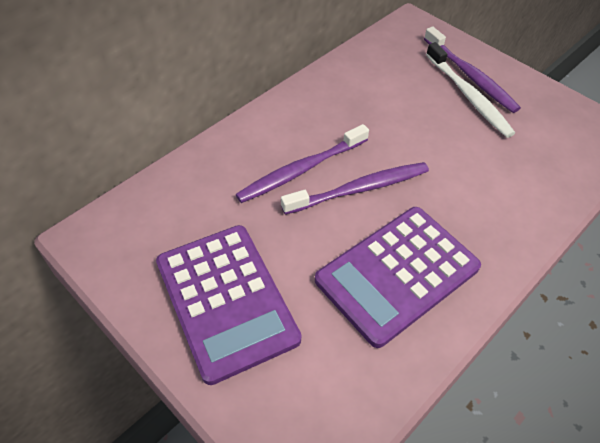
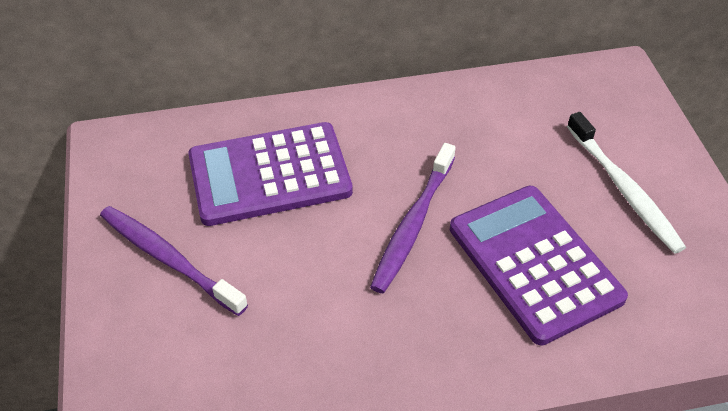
purple toothbrush: [236,124,369,203] [281,162,429,215] [424,27,521,113] = 3 -> [100,206,248,316] [370,143,456,293] = 2

